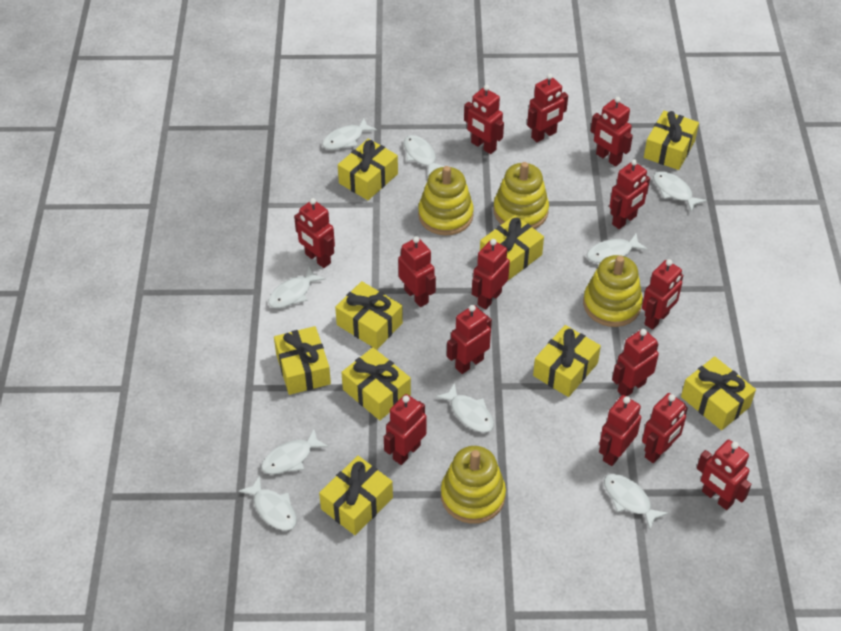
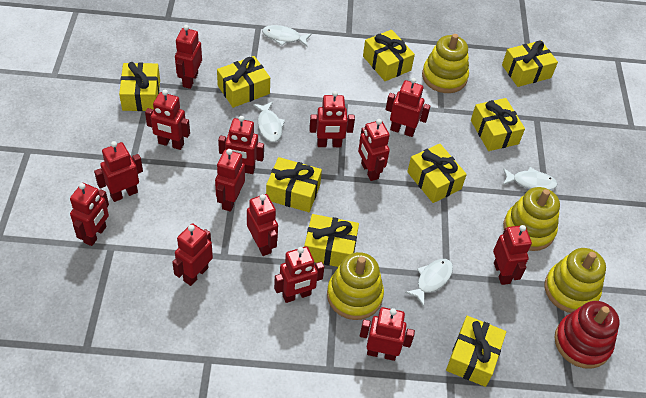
red stacking toy: none = 0 -> [554,301,620,369] = 1
white fish: [239,476,297,530] [261,429,328,474] [268,266,325,308] [322,118,377,150] [404,135,445,177] [436,383,494,432] [587,233,647,263] [604,474,668,529] [653,171,707,212] = 9 -> [253,101,285,142] [262,25,312,46] [405,259,453,306] [503,167,558,190] = 4

